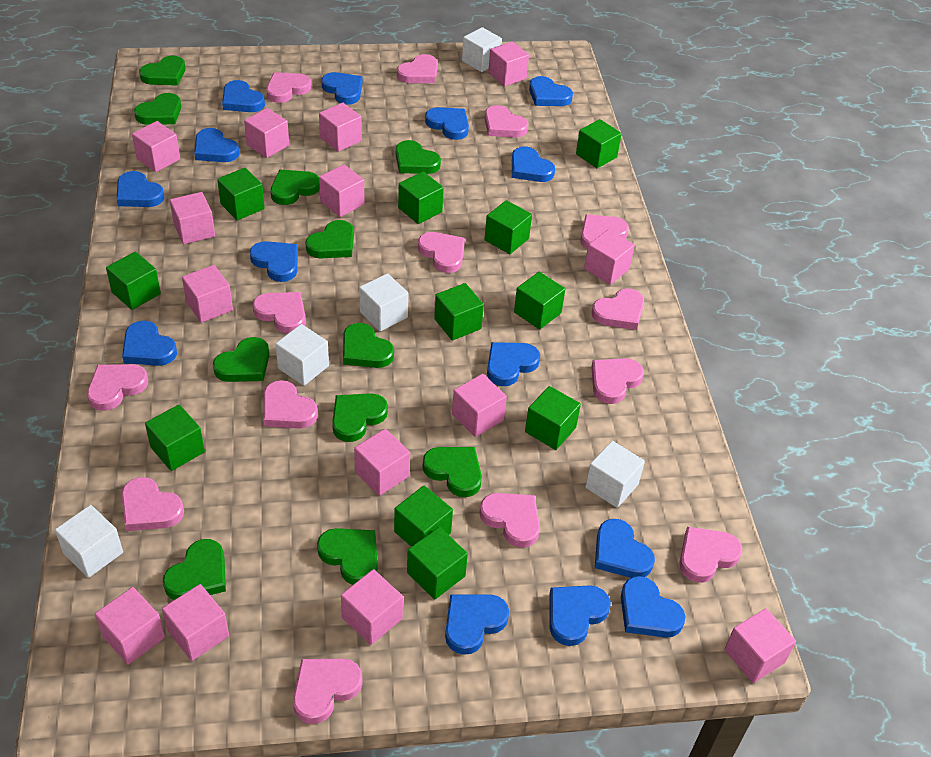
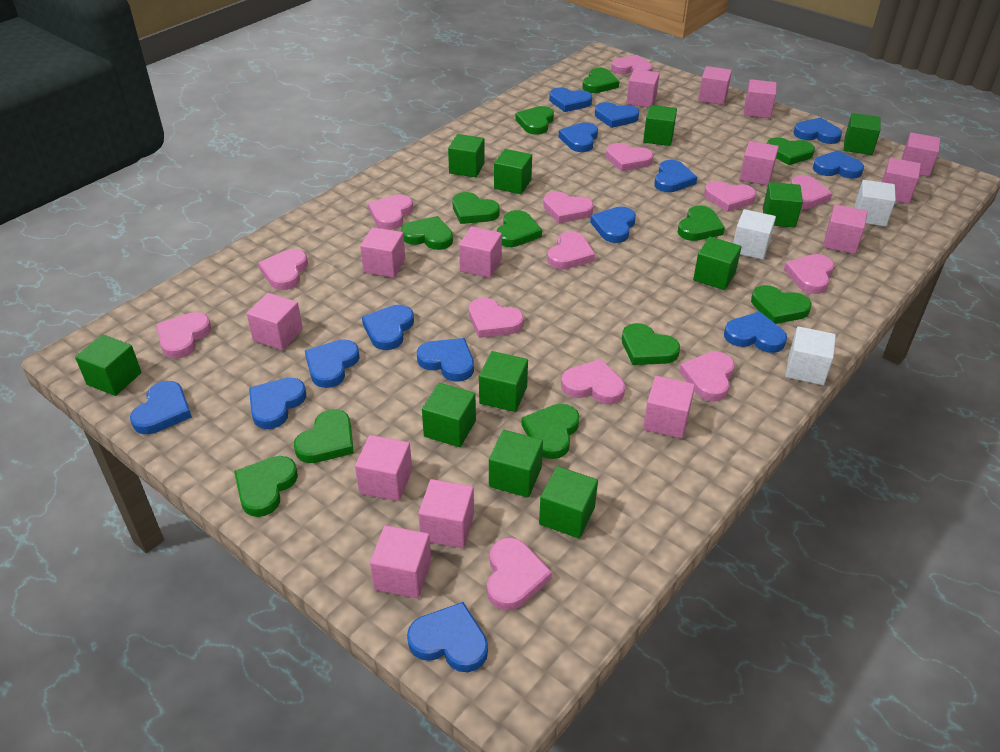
green heart: [134,93,181,125] [139,56,185,86] [163,539,226,600] [213,337,269,382] [271,170,320,205] [306,220,354,259] [317,528,378,585] [332,393,388,442] [343,323,394,368] [396,140,441,174] [422,447,482,497] = 11 -> [234,456,298,517] [294,409,354,463] [401,216,453,250] [453,192,500,224] [497,210,542,247] [515,106,554,135] [521,404,579,459] [582,68,619,93] [622,323,680,365] [678,206,725,241] [751,285,811,324] [767,137,815,165] = 12
white cube: [55,505,123,578] [275,324,329,386] [359,273,408,331] [462,27,502,72] [585,441,645,508] = 5 -> [733,209,776,260] [786,326,836,385] [855,180,896,226] = 3

